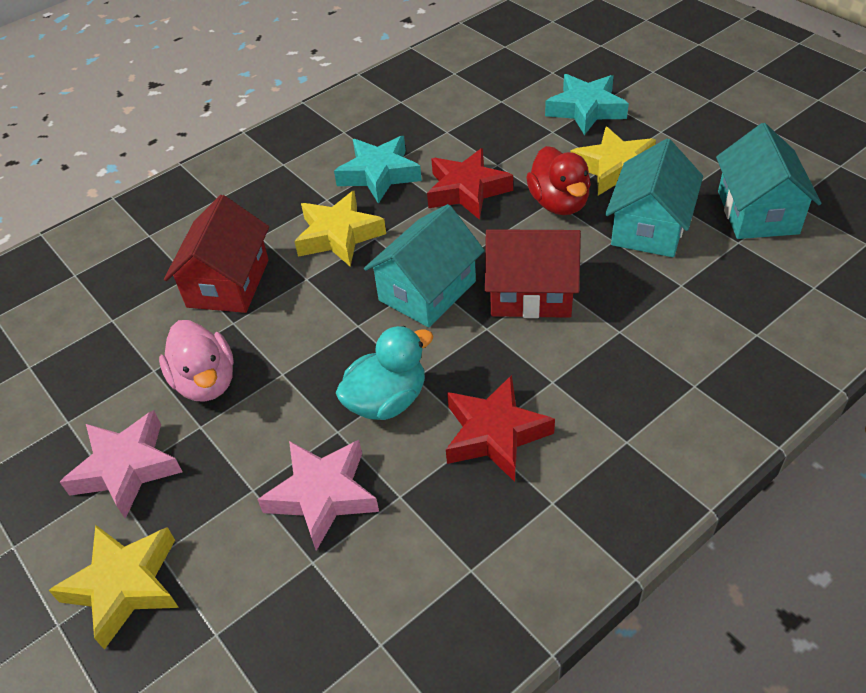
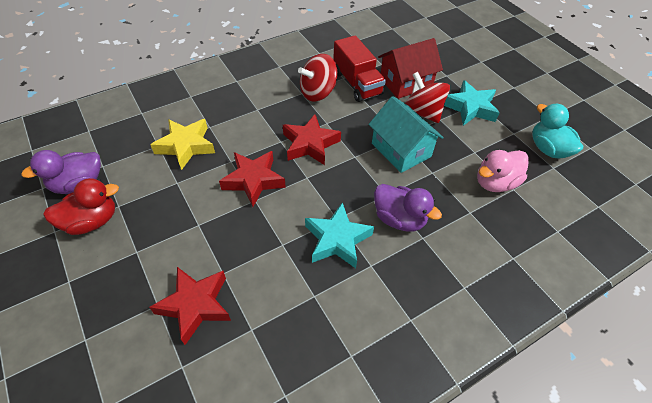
pink star: [60,410,183,519] [257,440,379,551] = 2 -> none = 0
purple duck: none = 0 -> [21,150,101,194] [374,184,442,232] = 2
red house: [164,195,269,313] [485,229,581,318] = 2 -> [378,38,443,99] = 1
red spinning top: none = 0 -> [298,54,337,102] [405,72,450,123] = 2
red star: [427,148,513,220] [446,375,555,482] = 2 -> [149,267,231,345] [219,151,286,207] [283,114,341,165] = 3
red truck: none = 0 -> [333,35,386,102] = 1
turquoise house: [364,204,485,327] [605,139,703,257] [716,123,821,239] = 3 -> [368,96,444,173] = 1
yellow star: [48,525,179,650] [294,191,386,267] [571,127,656,196] = 3 -> [150,119,215,170] = 1

